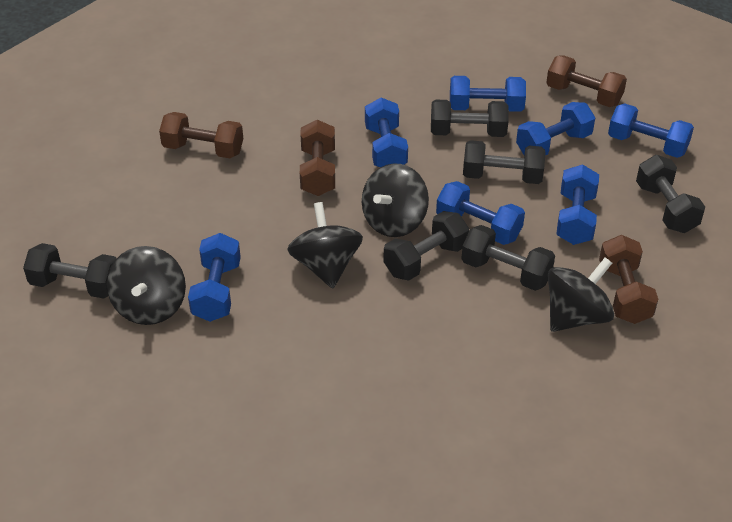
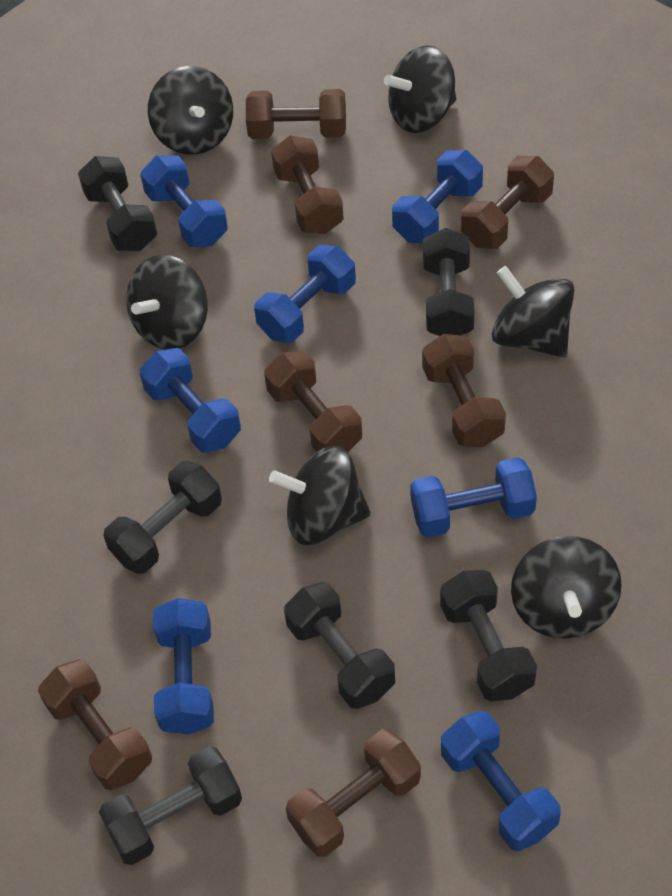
black spinning top: [107,246,186,325] [287,202,363,288] [362,163,429,237] [548,257,614,332] = 4 -> [126,255,208,350] [148,66,233,155] [269,446,371,545] [384,45,457,133] [492,266,575,357] [511,536,622,639] = 6
brown dumbbell: [159,112,243,158] [300,120,335,196] [546,55,627,107] [599,235,658,324] = 4 -> [38,659,152,790] [246,89,346,139] [264,351,362,453] [271,136,344,234] [286,729,421,857] [422,334,506,447] [461,156,554,249] = 7

